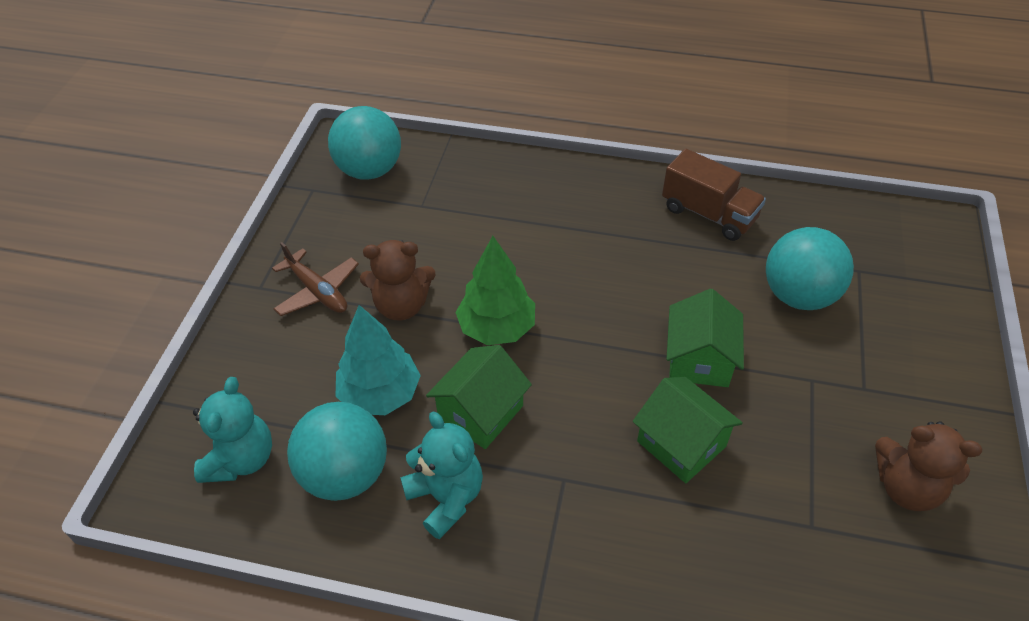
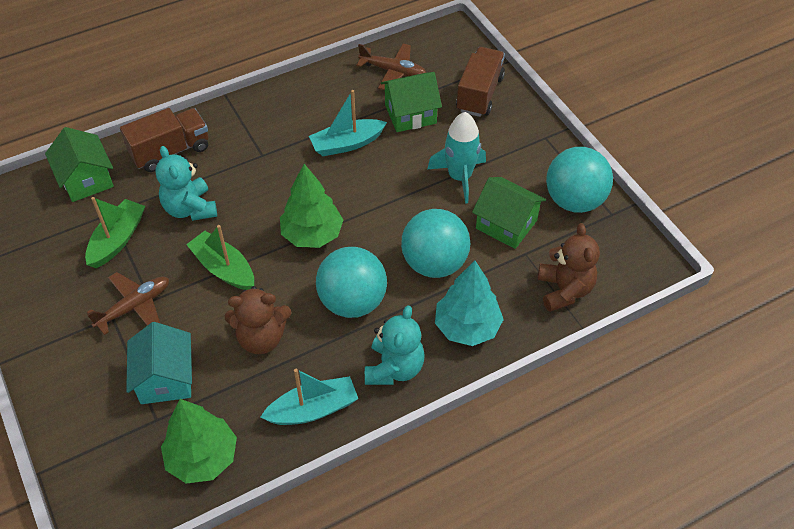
brown plane: [272,242,359,316] = 1 -> [87,272,169,335] [356,44,426,90] = 2
brown truck: [662,149,766,241] = 1 -> [120,108,208,172] [456,47,505,117] = 2
green boat: none = 0 -> [85,197,145,268] [186,225,254,290] = 2
green tree: [455,236,535,345] = 1 -> [161,399,237,484] [280,164,343,248] = 2
turquoise boat: none = 0 -> [260,369,358,425] [309,90,387,156] = 2
turquoise house: none = 0 -> [126,322,192,404] = 1
turquoise rocket: none = 0 -> [428,112,486,204] = 1

